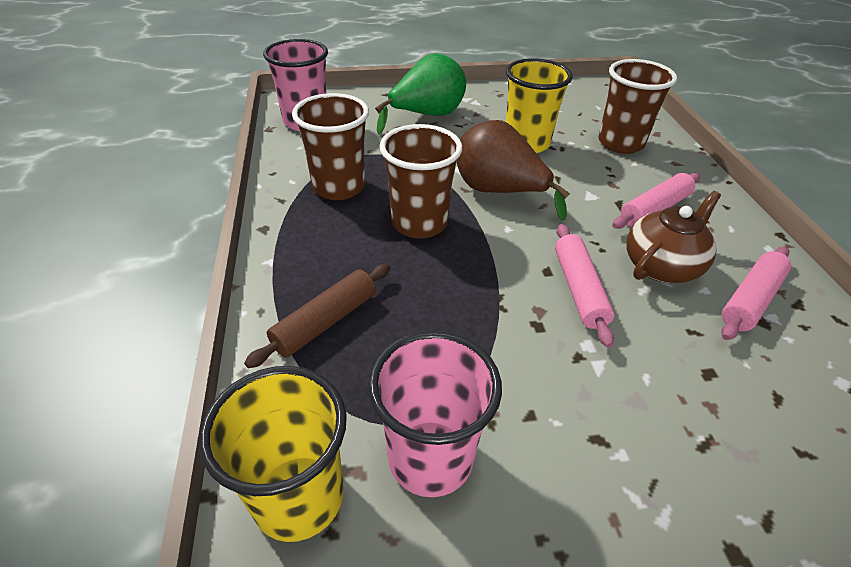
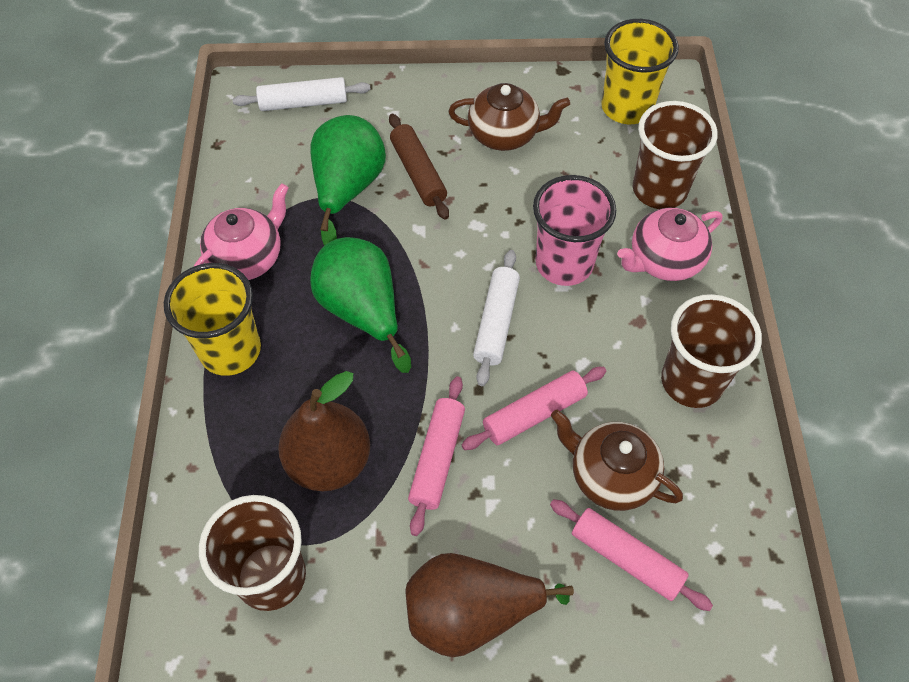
brown pear: [457,120,570,220] = 1 -> [278,371,370,491] [405,553,574,657] = 2
brown teapot: [626,191,721,283] = 1 -> [448,83,570,151] [551,410,683,511] = 2
green pear: [375,53,466,135] = 1 -> [310,115,386,246] [310,237,411,373] = 2
pink cup: [263,39,328,131] [368,331,502,497] = 2 -> [533,175,616,286] = 1
pink teapot: none = 0 -> [194,183,289,280] [617,208,722,281] = 2
white rolling pin: none = 0 -> [232,77,371,111] [473,250,520,386] = 2

